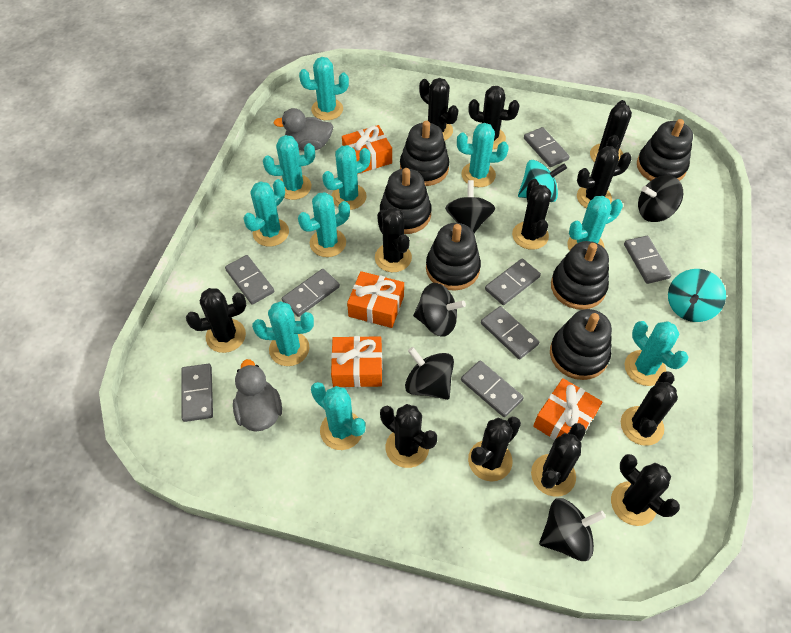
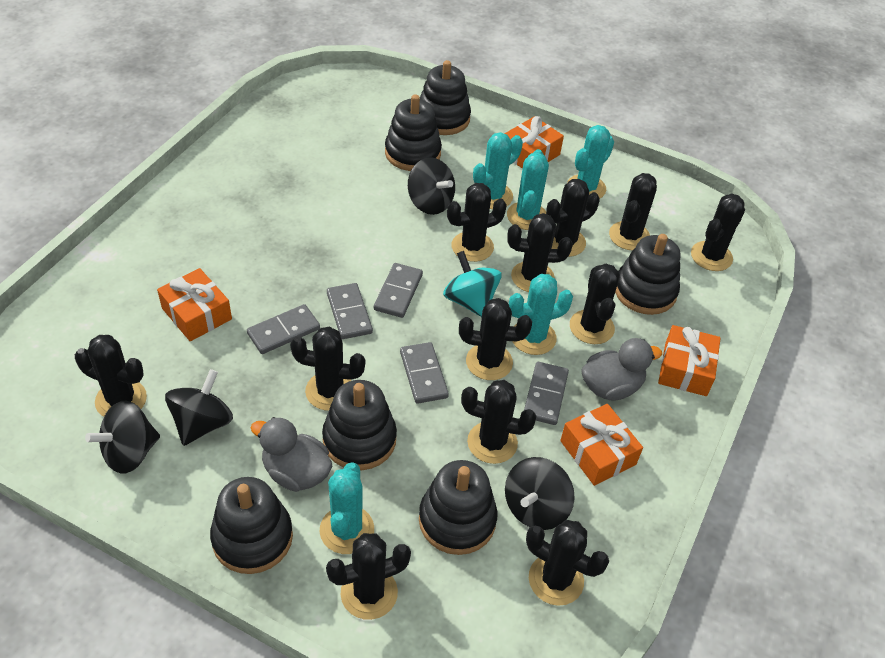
black spinning top: [405,347,454,400] [413,283,466,337] [445,180,495,233] [539,498,606,561] [638,175,683,222] = 5 -> [85,401,160,474] [165,369,233,446] [408,157,455,215] [505,457,575,530] = 4
grey domino: [181,364,213,422] [225,255,274,305] [282,269,340,317] [461,361,524,417] [481,306,539,359] [485,259,541,305] [524,127,570,167] [624,236,671,284] = 8 -> [247,304,320,354] [327,283,373,339] [374,263,423,318] [400,342,449,404] [524,362,569,425] = 5
turquoise cactus: [243,179,289,247] [252,301,314,366] [263,135,315,200] [298,192,350,257] [299,57,349,120] [311,382,366,450] [322,145,371,210] [457,123,509,187] [567,196,623,251] [625,321,688,386] = 10 -> [320,462,374,554] [473,132,523,209] [507,149,549,230] [509,274,573,355] [567,125,614,198] = 5
turquoise spinning top: [518,160,567,202] [668,269,726,322] = 2 -> [443,251,502,317] = 1

